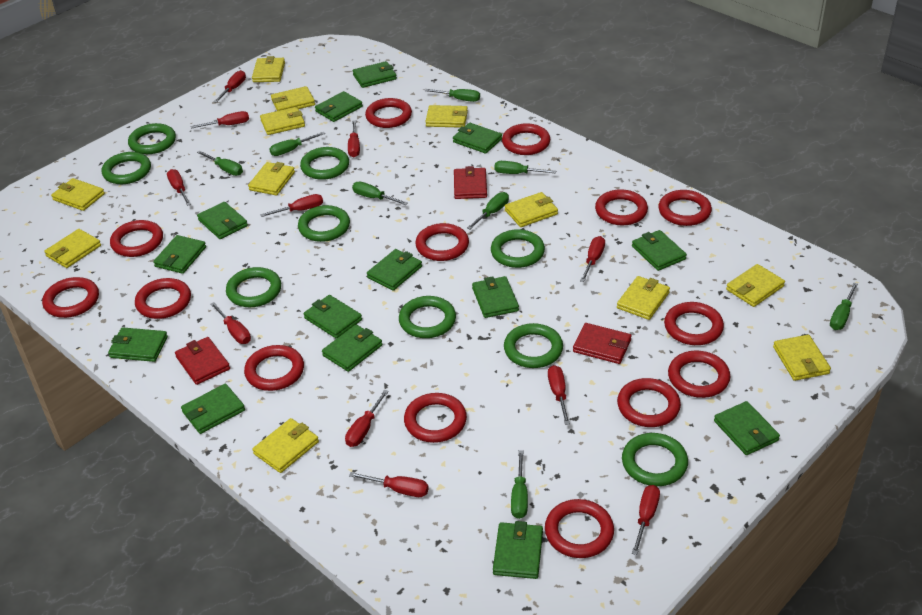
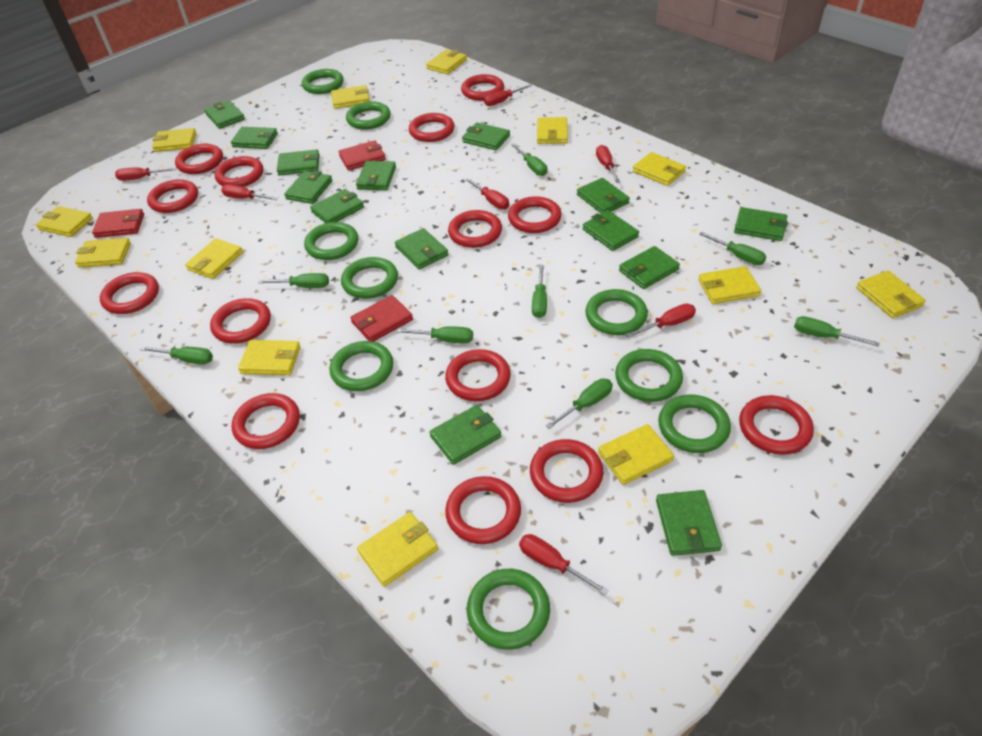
red screwdriver: [167,169,191,206] [191,111,249,128] [210,302,251,344] [214,70,246,103] [260,194,323,217] [345,390,389,447] [348,120,360,157] [349,472,429,497] [548,365,570,425] [580,236,605,282] [632,485,660,555] = 11 -> [115,167,177,181] [221,184,278,200] [464,178,509,210] [484,84,532,106] [519,534,608,595] [596,145,620,183] [626,304,696,337] = 7
yellow wallet: [44,229,101,268] [51,178,105,211] [248,162,295,196] [252,56,285,82] [253,418,319,473] [260,107,305,135] [271,86,315,111] [425,105,468,128] [505,192,558,227] [617,276,670,320] [726,264,785,307] [773,335,831,381] = 12 -> [36,206,93,237] [75,238,131,268] [152,128,197,152] [185,238,243,279] [238,340,301,375] [331,85,370,109] [357,512,438,587] [426,50,467,74] [537,117,568,144] [598,424,674,485] [633,152,686,186] [698,266,761,304] [856,270,926,318] = 13

